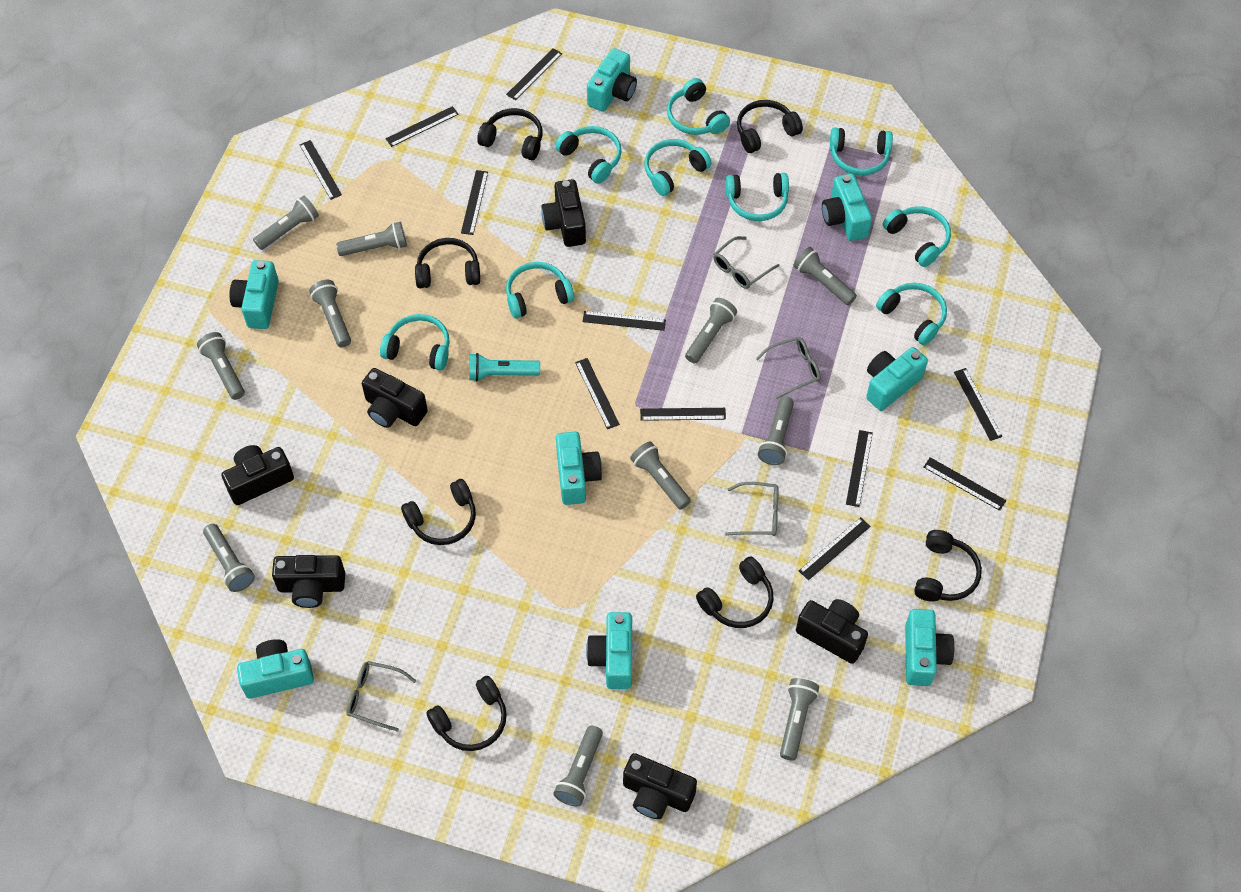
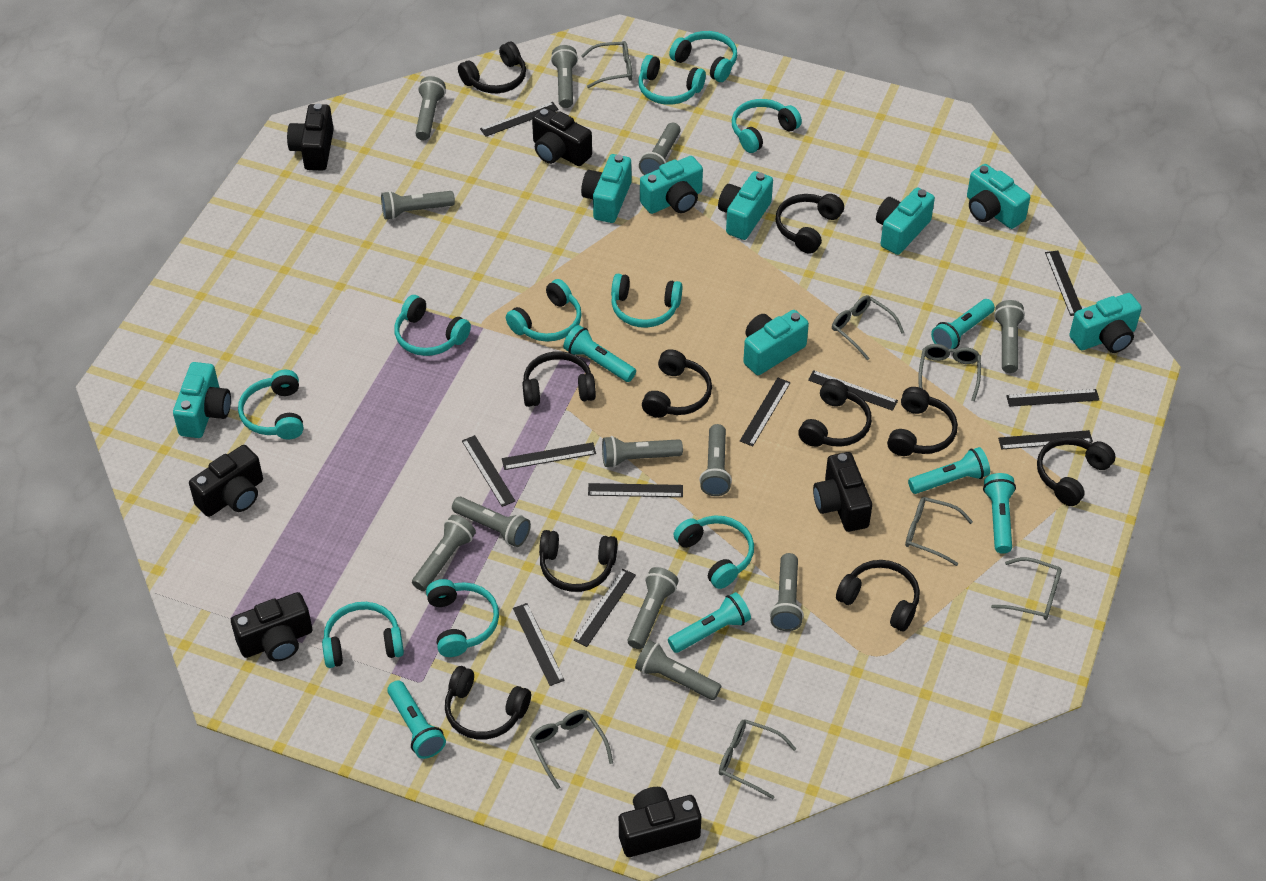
black headphones: [401,479,476,545] [415,238,480,288] [426,676,507,751] [477,108,543,160] [696,556,774,628] [737,100,803,153] [914,530,982,602] = 7 -> [445,666,531,739] [458,42,526,93] [522,351,596,407] [539,530,617,592] [642,349,712,418] [776,194,844,254] [798,379,872,447] [836,560,920,631] [887,387,958,456] [1037,437,1116,506] = 10
grey flashlight: [197,332,245,400] [203,524,255,592] [253,196,319,250] [309,280,351,347] [336,222,407,256] [553,726,603,807] [630,441,691,510] [685,298,737,364] [758,396,794,465] [780,678,819,761] [793,247,857,305] = 11 -> [381,191,455,220] [412,515,476,591] [415,76,446,140] [452,497,531,547] [551,45,578,108] [602,436,683,468] [627,567,679,649] [635,640,721,700] [639,123,681,175] [699,424,732,496] [770,553,804,631] [994,300,1025,373] = 12
grey glasses: [346,661,416,732] [713,236,780,289] [725,482,779,536] [756,337,821,399] = 4 -> [529,710,613,789] [581,41,632,88] [719,719,796,799] [832,295,904,361] [905,497,973,566] [918,344,981,401] [991,557,1062,620] = 7
turquoise flashlight: [469,353,540,381] = 1 -> [387,680,446,759] [563,325,636,382] [668,592,751,653] [908,447,990,494] [931,299,995,349] [983,473,1016,554] = 6
turquoise headphones: [380,314,450,371] [506,262,574,318] [555,126,622,184] [644,139,711,196] [667,78,730,135] [725,173,789,221] [830,128,893,176] [876,283,947,345] [883,206,951,267] = 9 -> [238,370,303,440] [322,602,404,668] [394,295,471,356] [426,579,499,657] [506,279,582,342] [611,274,682,328] [639,55,706,105] [669,31,737,82] [673,515,754,589] [732,99,802,153] = 10

